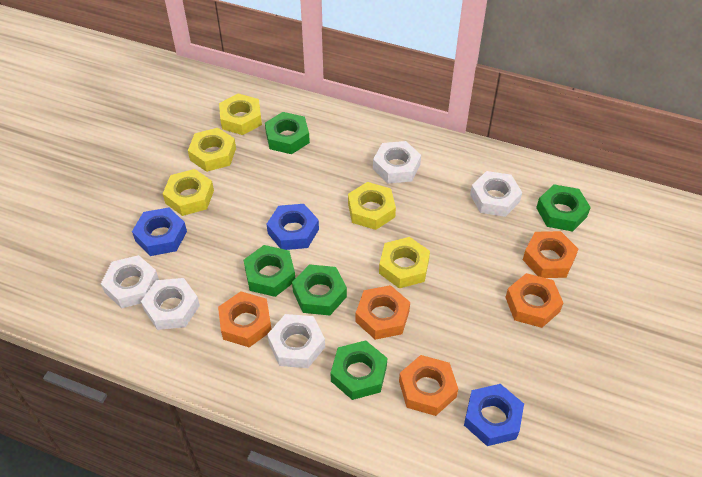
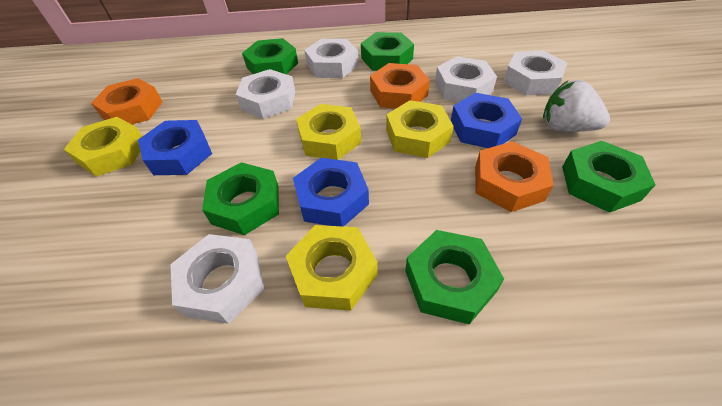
orange nut: [218,291,271,347] [356,285,410,340] [399,355,458,416] [505,273,563,328] [523,231,578,278] = 5 -> [91,78,163,125] [370,63,430,109] [475,141,554,212] = 3
white strawberry: none = 0 -> [543,80,610,132] = 1
yellow nut: [163,169,214,216] [188,128,236,172] [219,94,262,135] [348,182,396,230] [379,237,430,288] = 5 -> [64,117,142,177] [286,225,378,311] [296,104,361,160] [386,100,454,158] = 4

